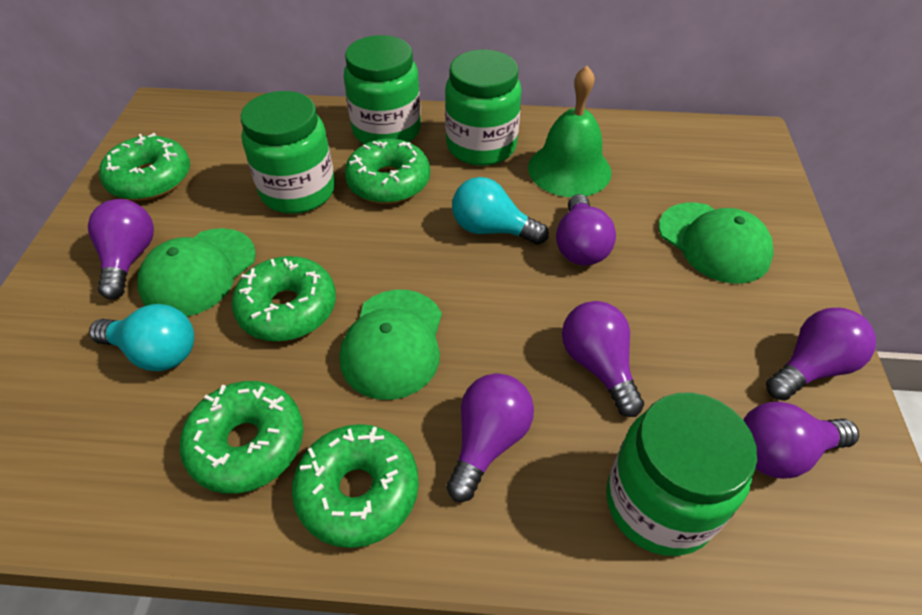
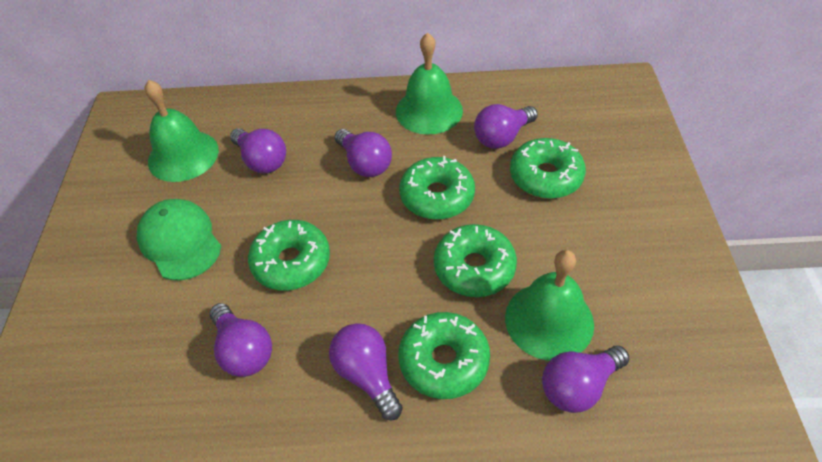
green bell: [528,66,612,197] = 1 -> [144,80,219,182] [396,32,463,135] [505,250,594,361] = 3
green cap: [137,228,256,316] [340,290,442,400] [659,203,774,284] = 3 -> [137,199,221,280] = 1
green jar: [241,91,335,214] [344,35,421,144] [445,50,521,166] [606,392,757,556] = 4 -> none = 0
turquoise light bulb: [89,304,194,371] [452,177,549,245] = 2 -> none = 0

